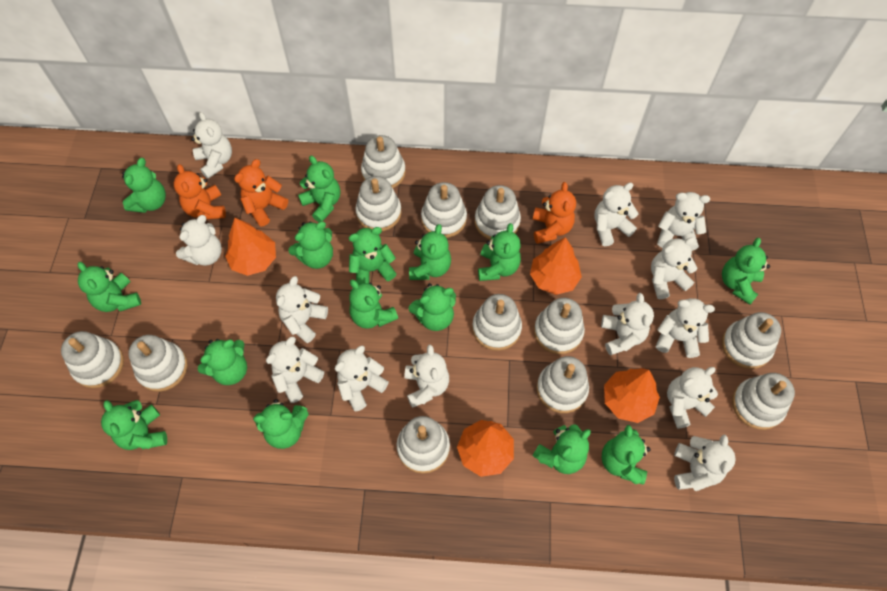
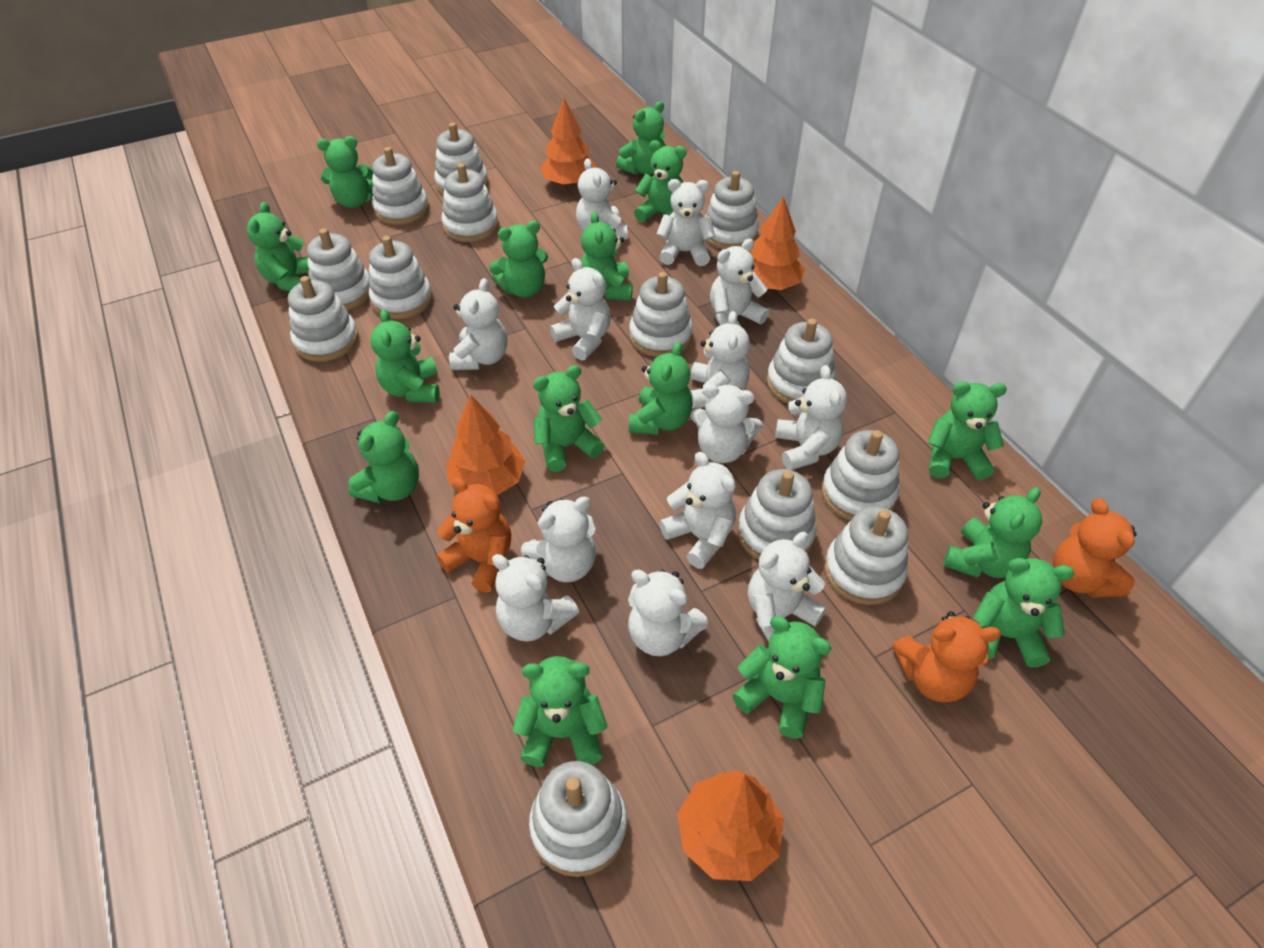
white stacking toy: [61,331,124,388] [128,335,188,392] [355,176,402,231] [361,135,406,188] [397,416,450,474] [421,182,467,238] [472,294,522,351] [475,185,521,240] [534,298,585,354] [537,356,589,413] [722,312,781,369] [732,373,795,430] = 12 -> [288,276,359,362] [307,228,370,310] [369,236,432,319] [372,147,429,225] [434,123,488,195] [441,163,499,242] [529,761,628,877] [629,272,693,357] [705,171,759,249] [738,469,817,560] [767,319,835,404] [821,430,899,521] [824,507,908,605] = 13

